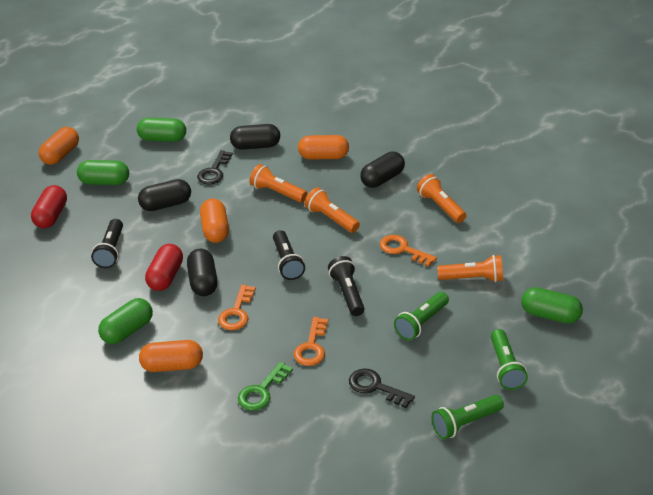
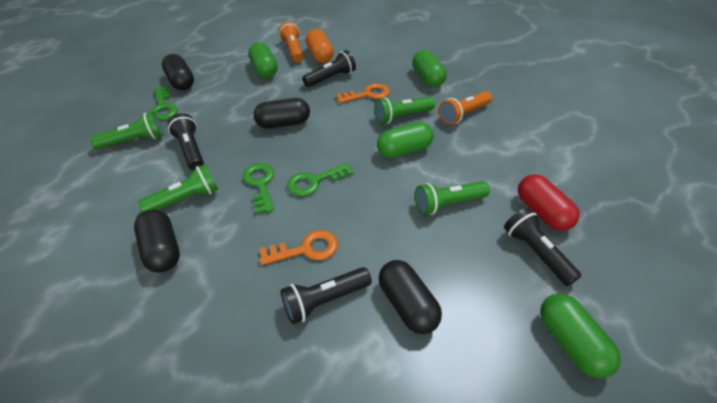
black flashlight: [91,219,123,268] [273,230,305,280] [328,256,365,316] = 3 -> [168,113,204,171] [281,267,372,324] [302,50,356,87] [504,208,581,286] = 4
black key: [197,150,233,184] [349,369,415,408] = 2 -> none = 0
green flashlight: [394,292,449,340] [431,395,504,439] [491,329,528,390] = 3 -> [90,112,163,150] [138,164,218,212] [375,97,435,124] [415,181,490,215] = 4
green key: [238,362,293,410] = 1 -> [150,86,178,120] [243,163,274,214] [287,163,354,196] = 3
orange capsule: [39,127,79,165] [139,340,203,372] [200,199,229,243] [298,135,349,160] = 4 -> [306,29,334,63] = 1
orange flashlight: [250,164,307,203] [305,187,360,233] [417,174,466,223] [437,255,503,282] = 4 -> [279,21,304,62] [439,91,492,125] = 2
orange key: [218,285,256,330] [294,317,328,366] [380,235,437,267] = 3 -> [259,230,338,265] [336,83,390,103] = 2
red capsule: [31,185,67,228] [145,244,183,291] = 2 -> [518,174,579,231] = 1

